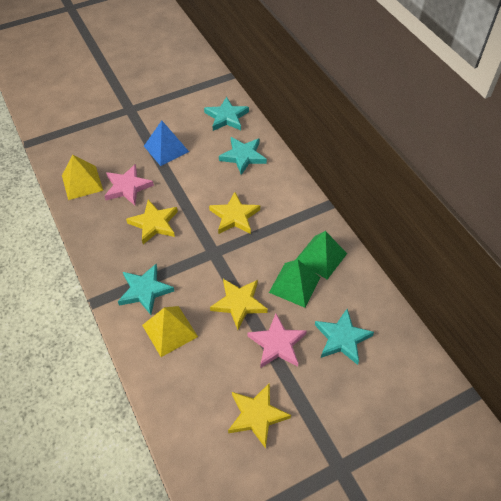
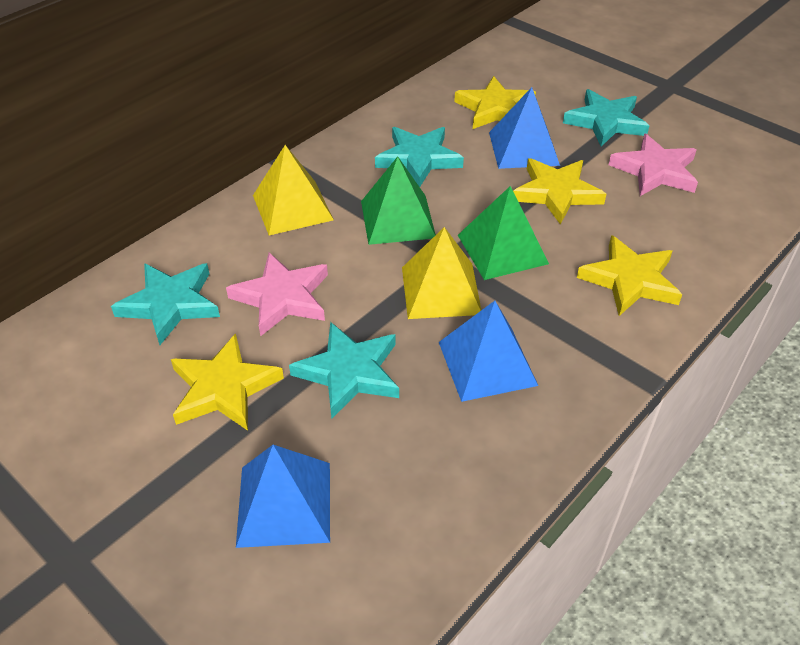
blue pyramid: [144,121,189,166] = 1 -> [236,445,330,548] [439,301,538,402] [489,87,560,169] = 3

